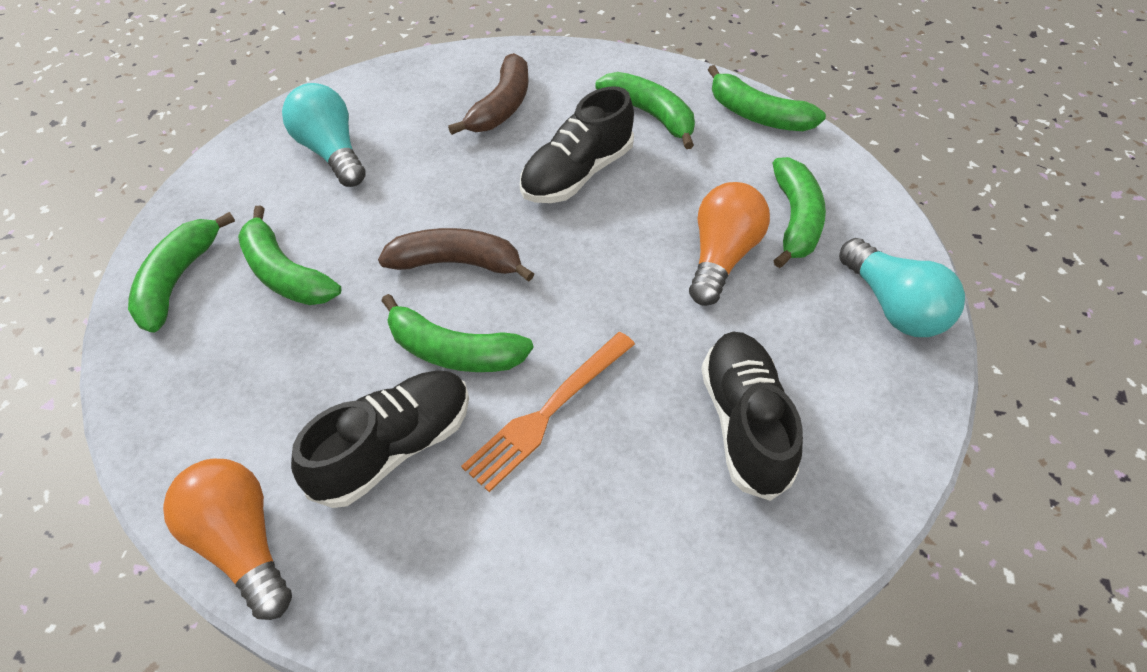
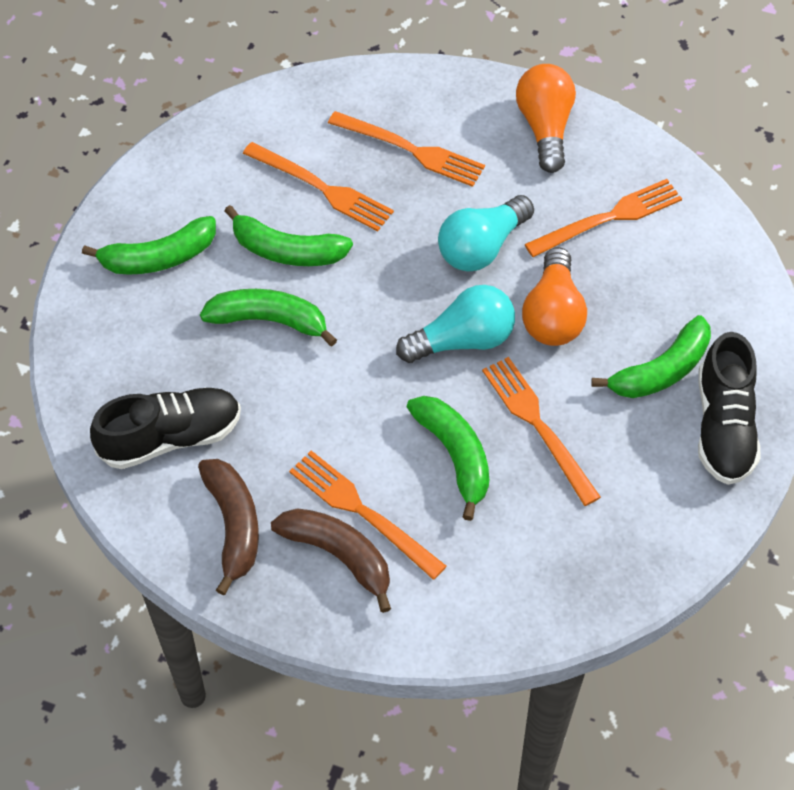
black shoe: [291,371,469,508] [520,86,634,203] [701,332,803,501] = 3 -> [90,388,241,469] [698,332,761,485] = 2
green banana: [128,212,235,332] [238,205,341,305] [381,294,534,372] [595,72,695,149] [708,65,826,131] [773,157,826,268] = 6 -> [82,216,216,275] [200,289,337,346] [224,205,353,266] [407,396,489,521] [591,315,711,398] = 5
orange fork: [461,332,635,492] = 1 -> [243,142,394,231] [289,450,447,580] [328,111,485,187] [482,357,601,506] [525,179,682,257] = 5

